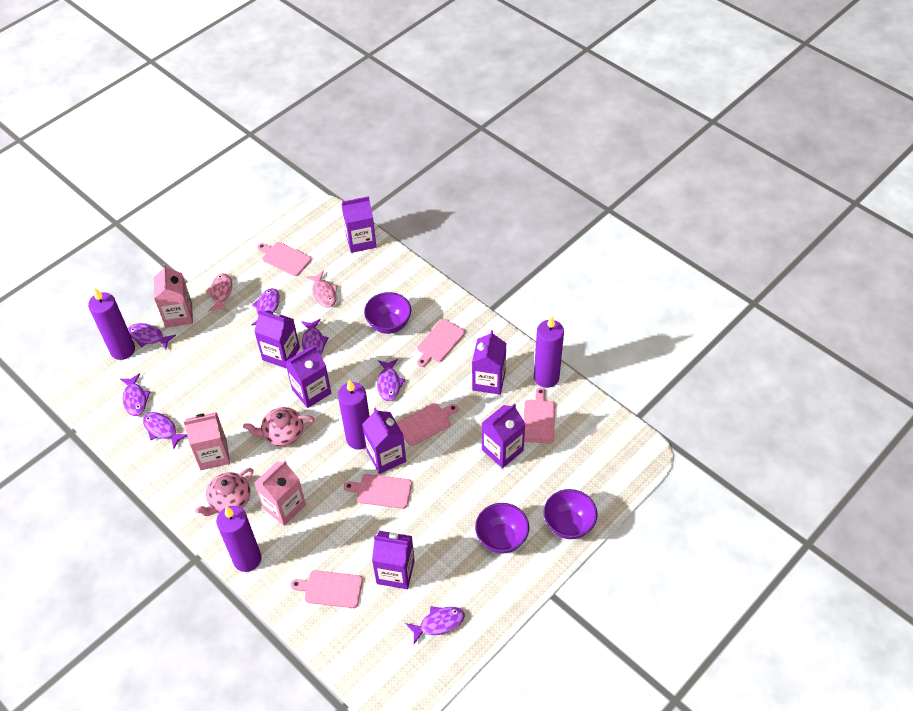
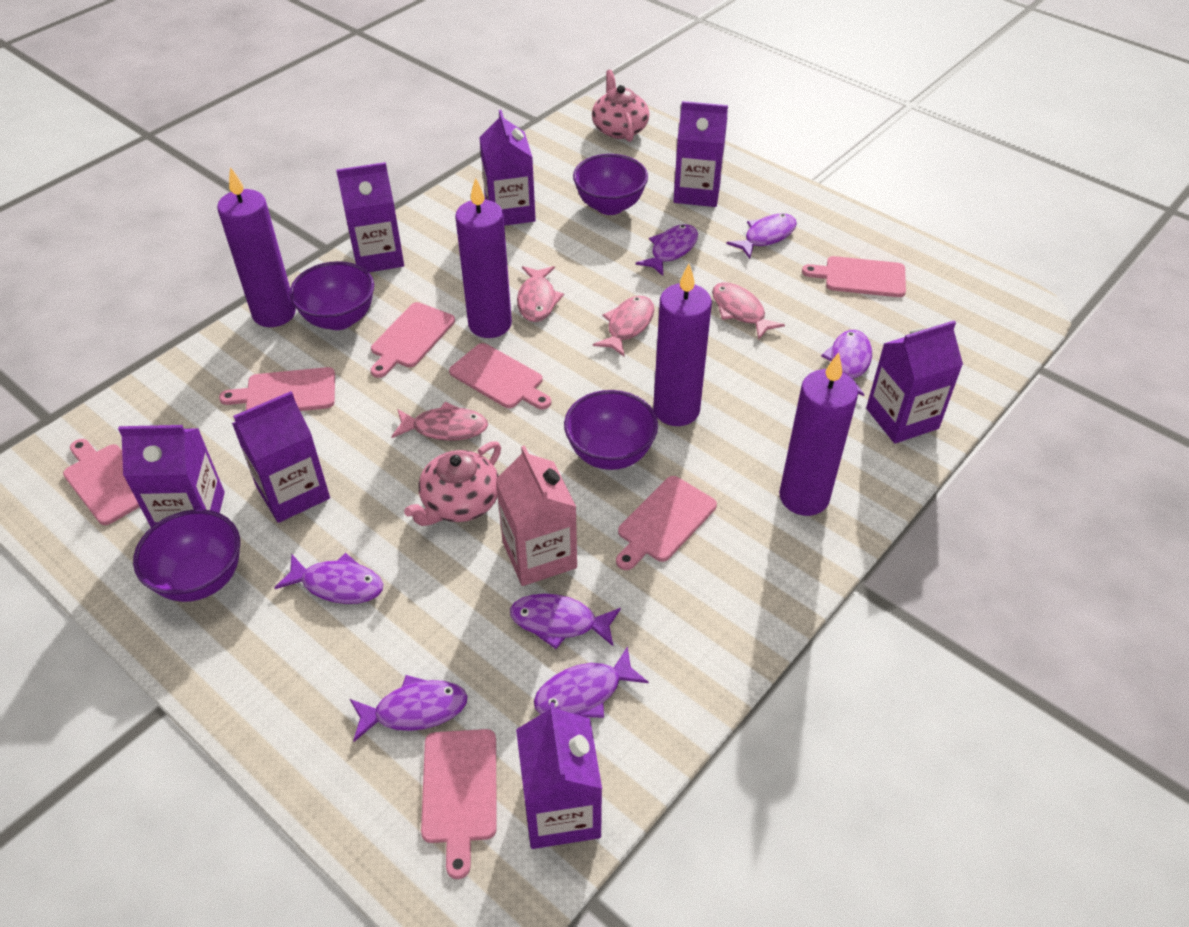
pink carton: [154,264,193,328] [184,412,230,470] [254,460,306,526] = 3 -> [496,446,577,586] = 1
pink cutting board: [257,242,312,276] [290,570,363,608] [344,474,412,509] [397,403,458,446] [417,319,465,367] [524,388,556,444] = 6 -> [63,439,140,525] [219,367,335,411] [370,302,455,378] [421,729,497,879] [449,343,551,410] [616,476,717,570] [802,256,906,297] = 7
pink fish: [205,273,232,312] [306,270,337,308] = 2 -> [391,402,488,441] [517,266,564,322] [593,296,654,357] [712,282,785,340] = 4
purple bowl: [364,292,411,334] [475,503,529,554] [544,489,598,539] = 3 -> [133,509,240,602] [289,261,374,330] [564,390,658,470] [573,154,648,215] = 4

